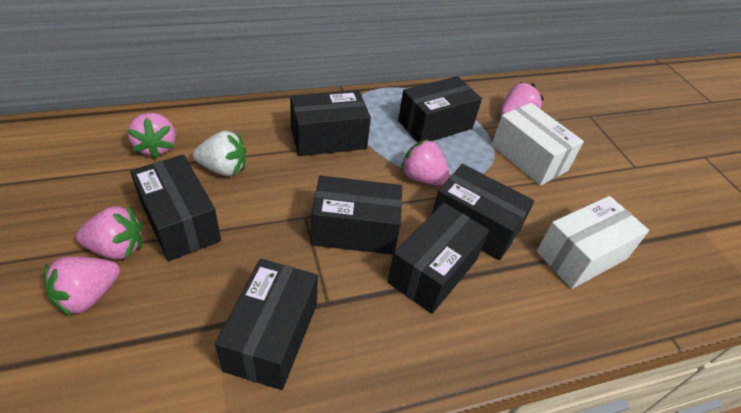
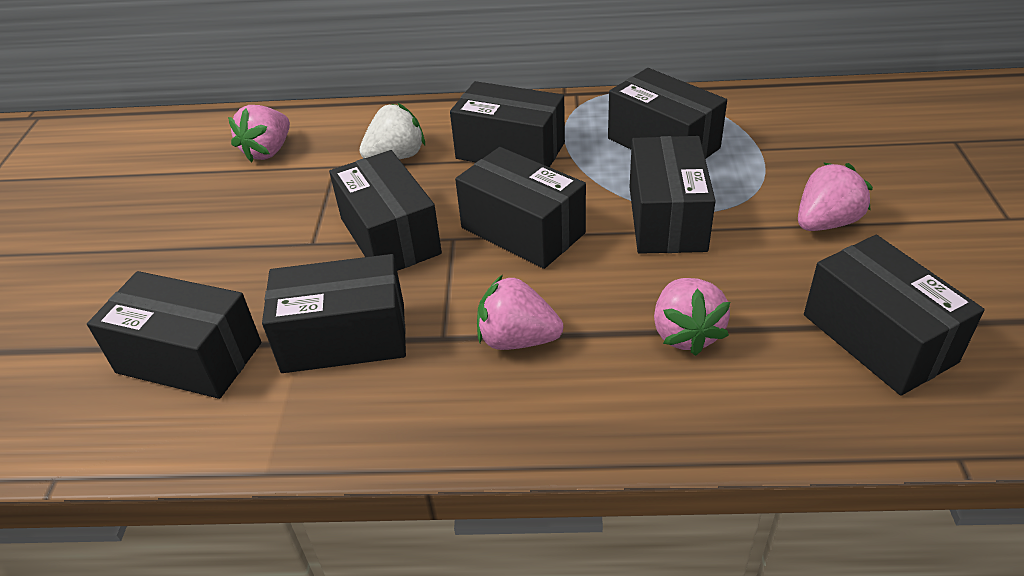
black box: [130,154,221,261] [215,259,318,390] [290,91,371,156] [311,176,402,255] [388,203,489,314] [398,76,482,143] [432,164,534,260] = 7 -> [87,271,261,399] [262,254,406,373] [329,150,442,271] [450,81,565,167] [455,147,586,269] [608,68,727,159] [630,136,716,254] [804,235,984,395] = 8
pink strawberry: [44,256,120,317] [76,206,142,260] [127,113,176,159] [401,139,450,186] [501,82,544,116] = 5 -> [228,105,290,162] [477,275,563,350] [654,278,730,356] [798,162,873,231] = 4
white box: [491,103,584,186] [536,196,649,289] = 2 -> none = 0

